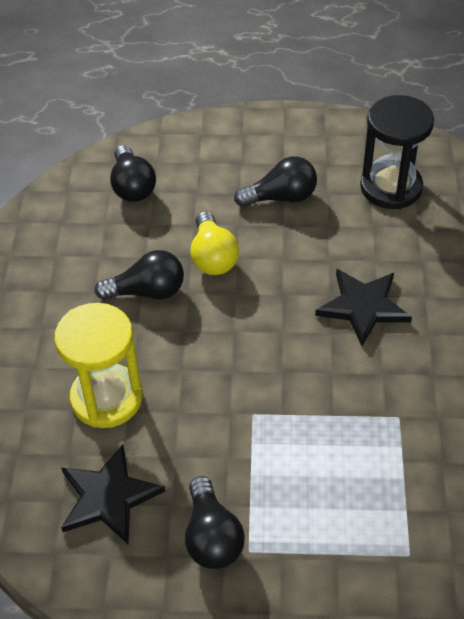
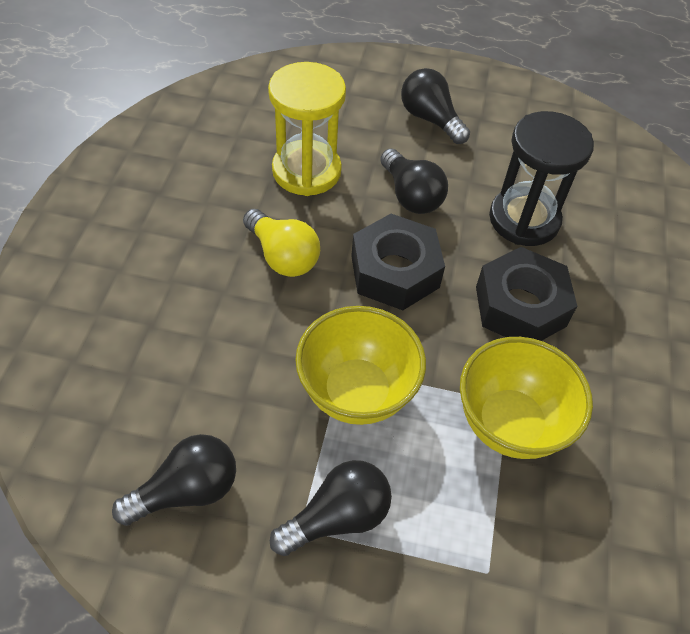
black nut: none = 0 -> [351,214,445,310] [476,247,577,341] = 2
black star: [61,445,165,544] [315,269,412,346] = 2 -> none = 0
yellow bowl: none = 0 -> [295,306,426,425] [460,337,593,459] = 2

